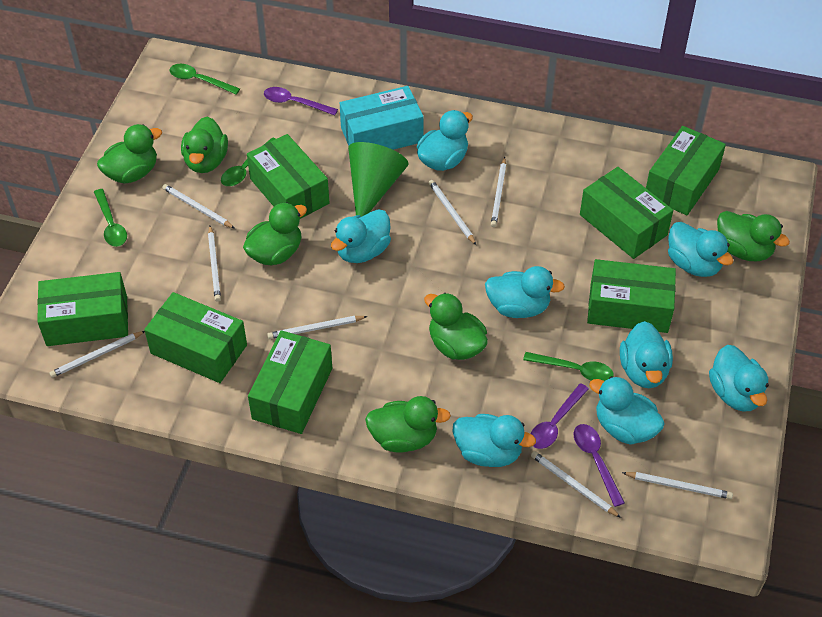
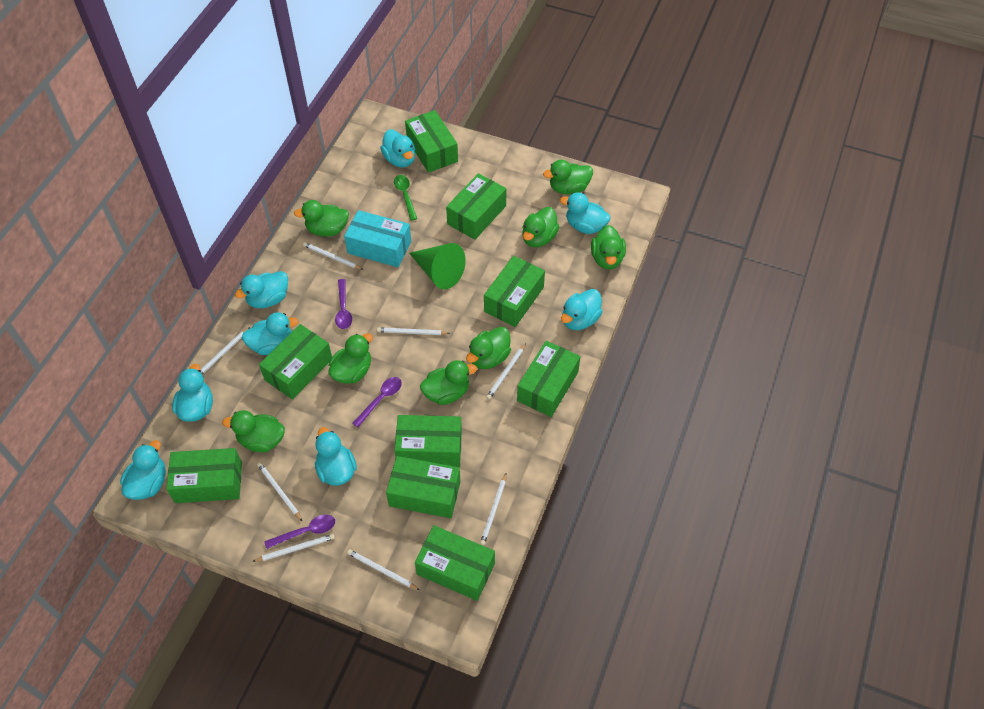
green box: [37,272,128,346] [144,292,247,383] [247,134,330,219] [248,330,332,434] [580,167,673,259] [587,259,676,333] [646,126,726,215] = 7 -> [166,448,242,503] [259,324,332,400] [386,456,461,518] [395,415,462,467] [405,110,458,173] [415,525,495,601] [446,173,507,240] [484,256,545,327] [517,341,580,417] = 9
green duck: [97,124,162,183] [181,117,228,173] [243,203,307,265] [365,396,451,453] [424,293,488,360] [717,211,790,261] = 6 -> [222,410,285,452] [294,200,349,236] [328,333,373,384] [420,360,477,405] [466,327,511,369] [522,207,559,247] [543,160,593,195] [591,225,626,269] = 8
green spoon: [94,189,127,247] [169,64,240,95] [221,137,275,186] [523,352,614,381] = 4 -> [394,175,417,221] = 1

